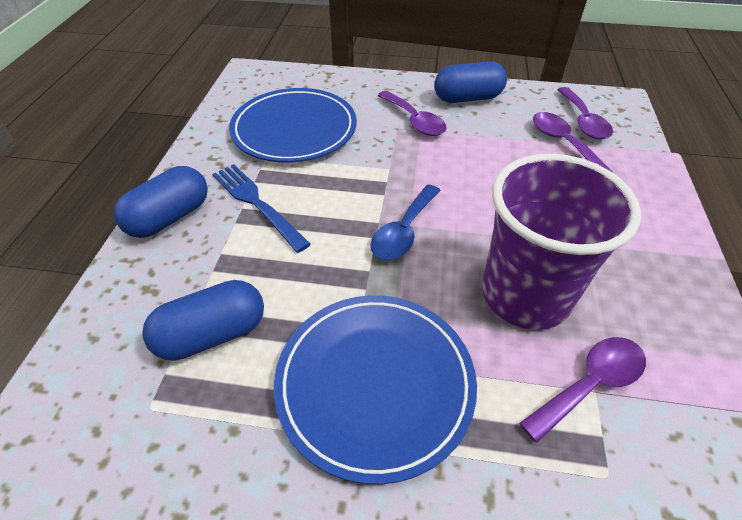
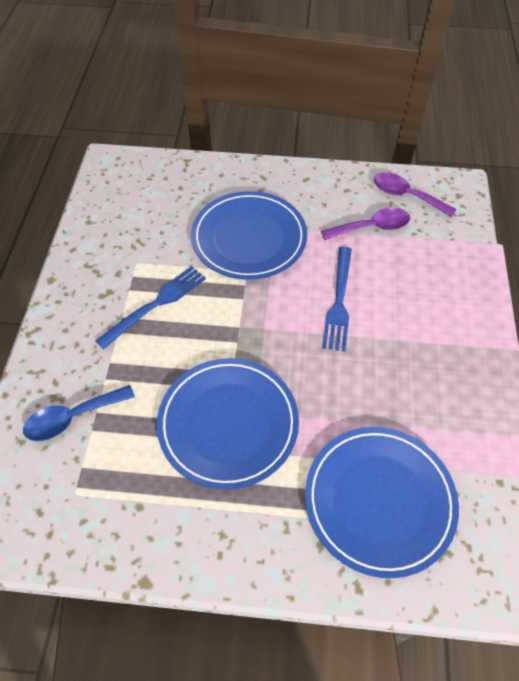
blue capsule: [114,166,208,238] [142,280,264,361] [434,61,507,103] = 3 -> none = 0
blue fork: [212,164,311,253] = 1 -> [96,266,206,349] [323,246,352,351] = 2
blue plate: [229,88,357,163] [274,295,477,484] = 2 -> [157,358,299,490] [191,191,307,280] [305,427,459,578] = 3
purple cup: [482,154,641,330] = 1 -> none = 0
purple spoon: [377,91,447,136] [519,337,646,443] [533,112,613,172] [557,87,613,140] = 4 -> [321,208,410,240] [374,172,457,217] = 2

